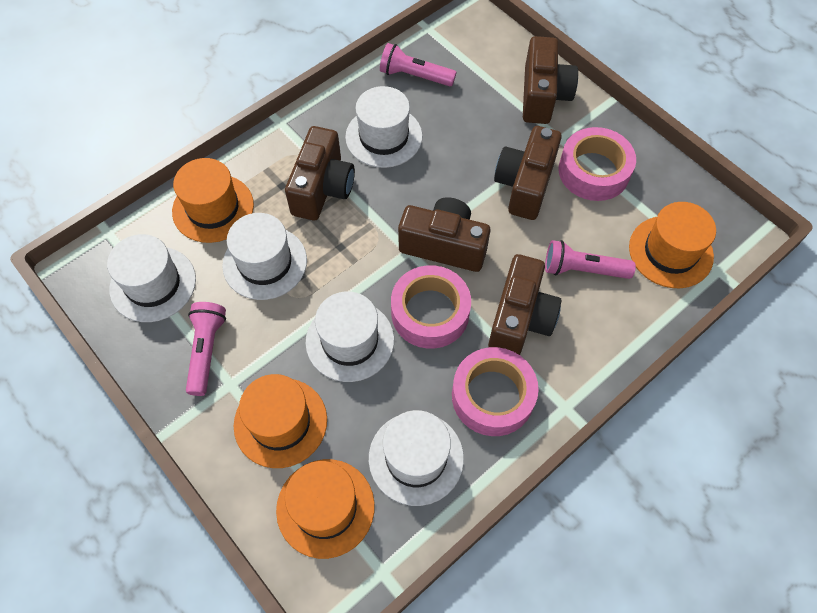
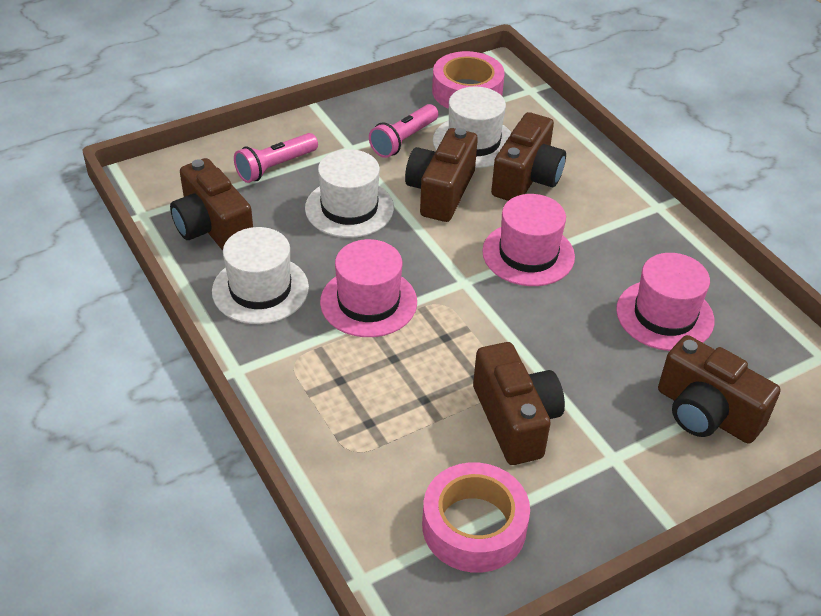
orange hat: [172,158,254,243] [234,374,327,468] [276,459,375,559] [629,202,716,288] = 4 -> none = 0
pink flashlight: [186,302,226,396] [380,43,456,86] [545,240,636,279] = 3 -> [234,133,318,183] [369,104,438,158] = 2
pink hat: none = 0 -> [320,239,417,337] [482,194,575,286] [616,253,715,351] = 3
pink tape: [391,265,471,349] [452,347,539,436] [559,127,636,201] = 3 -> [422,462,530,573] [432,51,505,109] = 2
white hat: [107,234,196,322] [222,213,307,300] [306,291,394,382] [345,86,422,168] [369,410,464,506] = 5 -> [212,227,309,324] [305,149,394,238] [433,87,512,168] = 3

